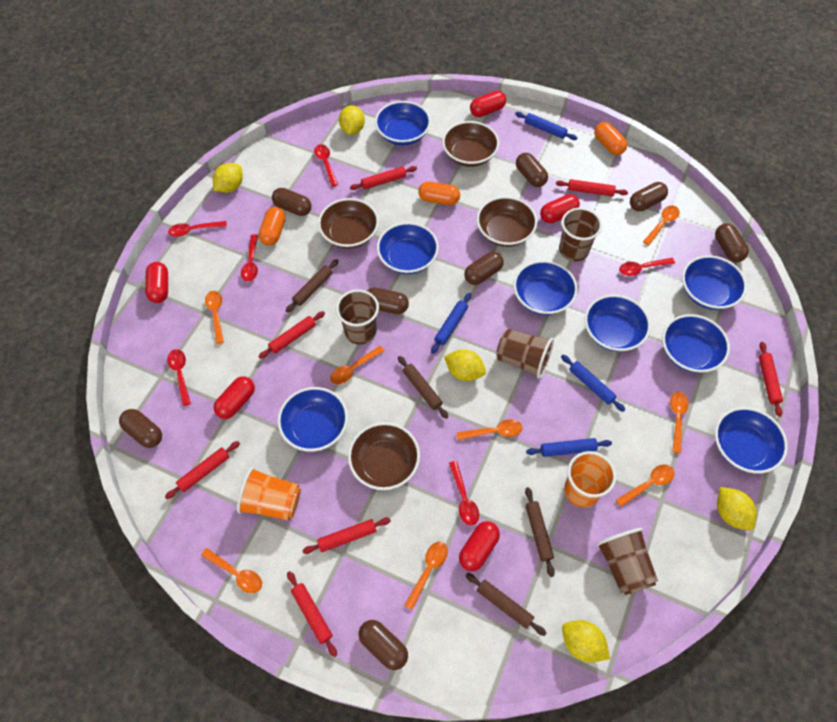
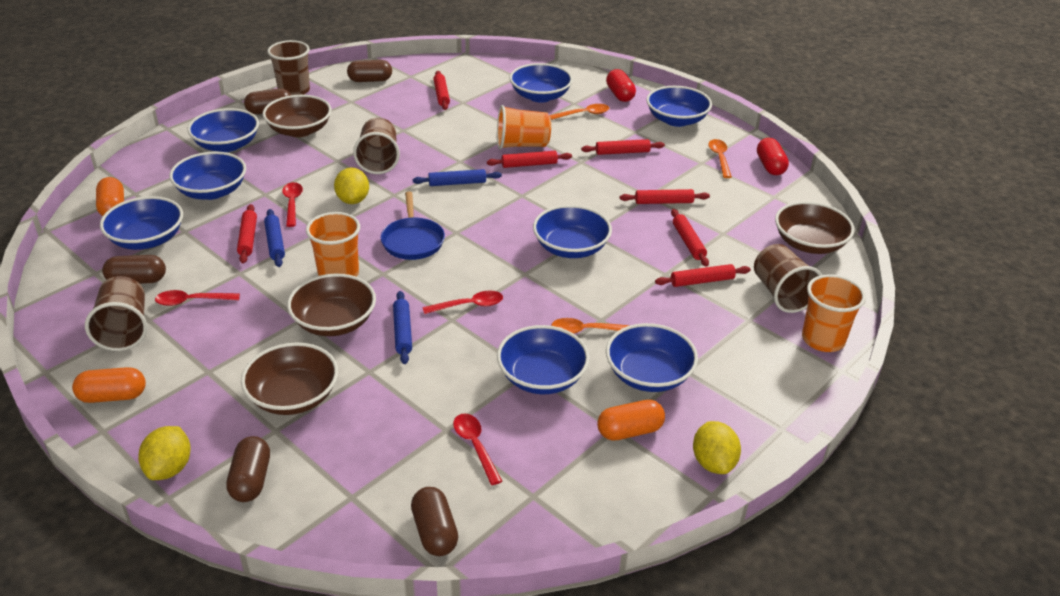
blue pan: none = 0 -> [381,191,445,260] = 1
blue rolling pin: [431,293,471,354] [515,112,577,140] [526,438,612,457] [561,355,625,412] = 4 -> [264,209,285,267] [393,291,412,364] [413,169,502,186] = 3
brown capsule: [119,409,162,448] [272,188,311,216] [359,620,408,670] [367,288,409,314] [464,252,504,285] [516,153,548,187] [630,182,668,211] [715,223,749,262] = 8 -> [102,255,166,284] [226,436,270,502] [244,88,291,114] [347,60,392,82] [411,487,458,556] = 5
brown rolling pin: [286,259,338,313] [398,356,448,419] [466,573,546,636] [525,487,555,577] = 4 -> none = 0
orange cup: [237,467,301,521] [564,451,616,508] = 2 -> [306,212,360,277] [497,105,551,149] [802,274,866,352] = 3
orange spoon: [201,548,262,593] [205,291,224,344] [330,346,385,385] [404,542,448,610] [456,419,523,440] [616,464,675,507] [643,205,680,246] [670,392,689,453] = 8 -> [549,104,609,120] [551,318,630,334] [708,139,732,178] = 3
red capsule: [145,262,168,303] [213,376,255,419] [459,521,500,571] [470,90,506,117] [540,194,580,223] = 5 -> [606,69,636,102] [757,138,789,175] = 2
red spoon: [167,349,191,406] [168,221,227,237] [241,235,258,281] [314,144,338,187] [449,461,479,525] [619,258,675,276] = 6 -> [155,290,240,306] [282,182,303,227] [423,291,503,314] [453,413,502,485] = 4
yellow lemon: [213,163,243,193] [339,105,365,135] [444,349,486,381] [562,620,610,663] [717,487,757,530] = 5 -> [138,426,191,480] [334,168,369,204] [693,421,741,474] = 3

